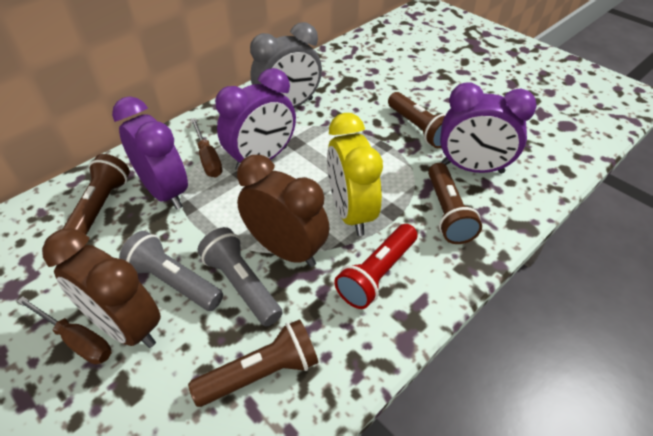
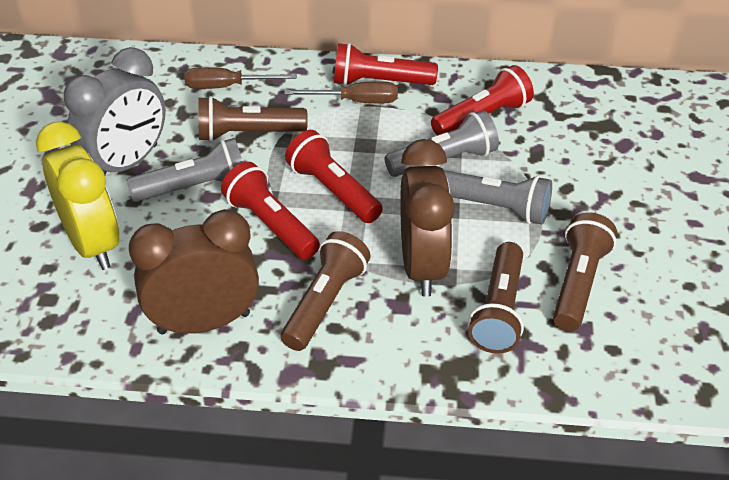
grey flashlight: [119,231,223,311] [198,227,282,326] = 2 -> [126,138,243,202] [385,110,499,177] [444,170,552,224] = 3
purple clock: [112,97,188,210] [215,68,296,171] [440,82,537,174] = 3 -> none = 0
red flashlight: [334,224,418,309] = 1 -> [221,162,320,260] [285,130,383,223] [334,43,438,86] [431,65,534,136] = 4

